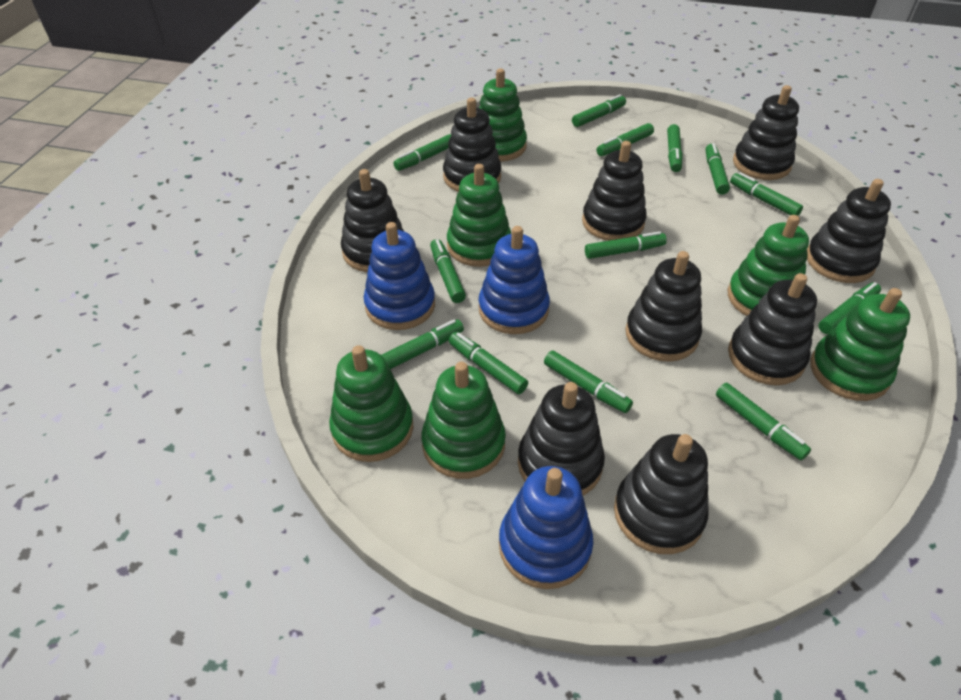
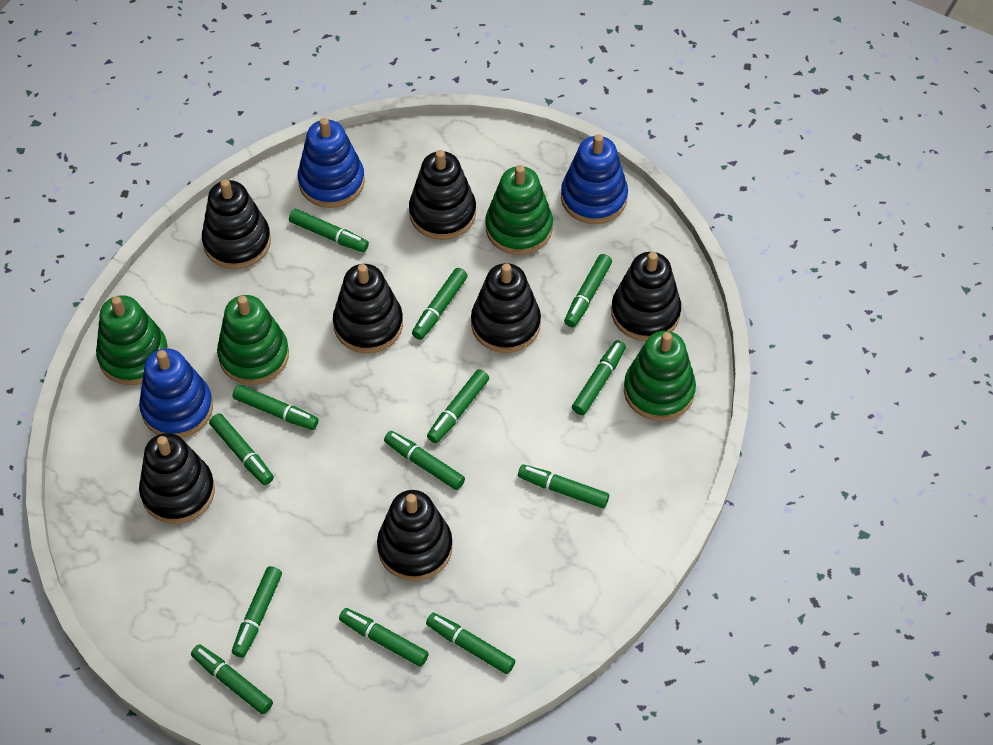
black stacking toy: [341,169,404,272] [443,98,501,192] [518,382,605,495] [582,141,647,241] [614,434,709,554] [626,251,702,362] [728,273,817,385] [733,85,799,180] [807,179,891,283] = 9 -> [139,433,215,524] [202,179,271,269] [333,264,403,353] [377,490,452,581] [409,150,476,240] [471,263,541,353] [611,252,681,341] = 7
green stacking toy: [329,345,413,462] [421,362,506,479] [447,164,511,267] [479,68,527,161] [728,215,809,316] [810,288,910,401] = 6 -> [96,295,168,385] [217,295,289,385] [485,165,553,255] [624,331,696,421] = 4

